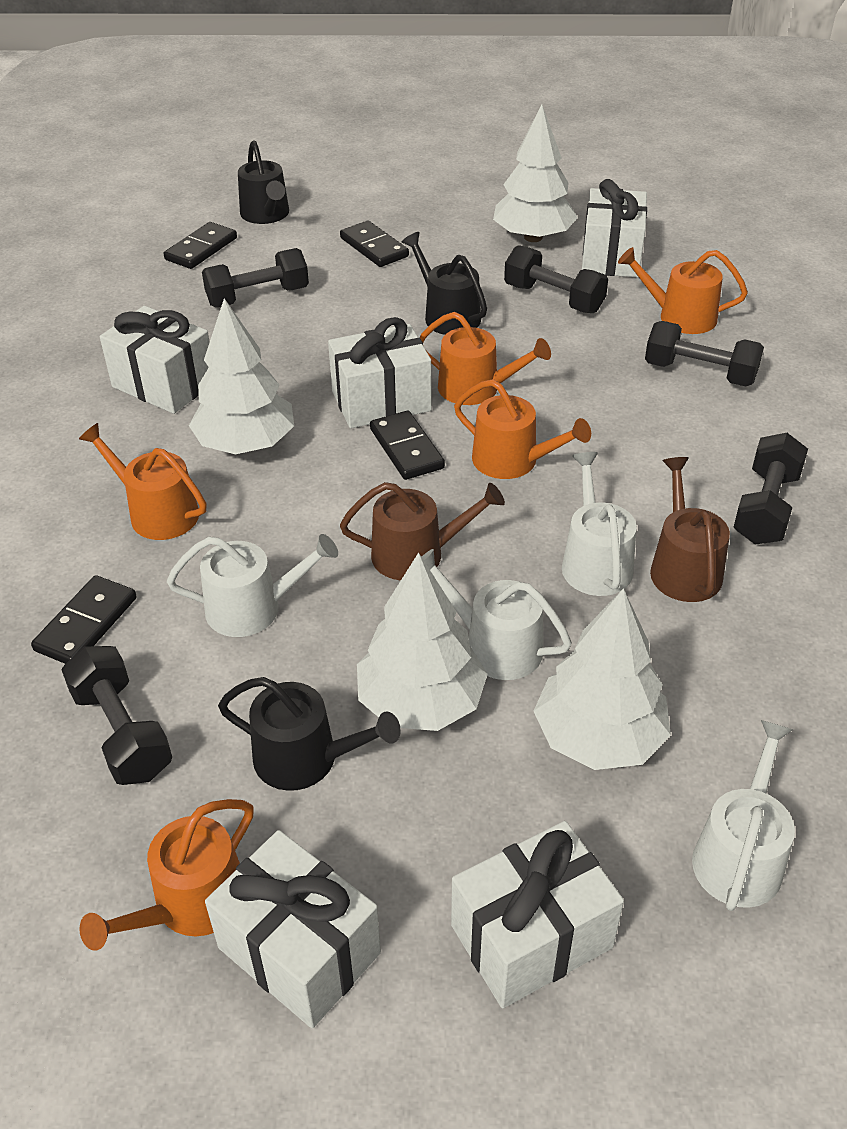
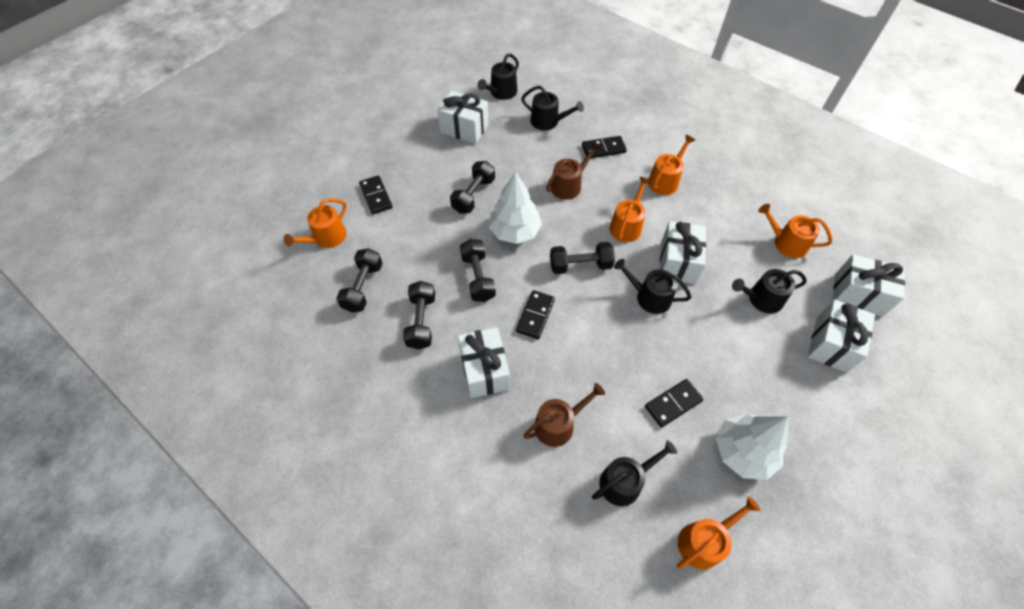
black watering can: [218,677,401,791] [238,140,289,224] [402,232,487,335] = 3 -> [478,54,519,100] [521,86,584,130] [592,440,677,506] [614,259,691,314] [732,269,806,313] = 5
white tree: [189,298,294,455] [357,552,488,731] [493,104,578,242] [534,588,671,770] = 4 -> [489,171,542,244] [716,413,788,480] = 2
white watering can: [167,534,338,637] [422,549,572,680] [562,452,637,596] [692,720,795,911] = 4 -> none = 0

